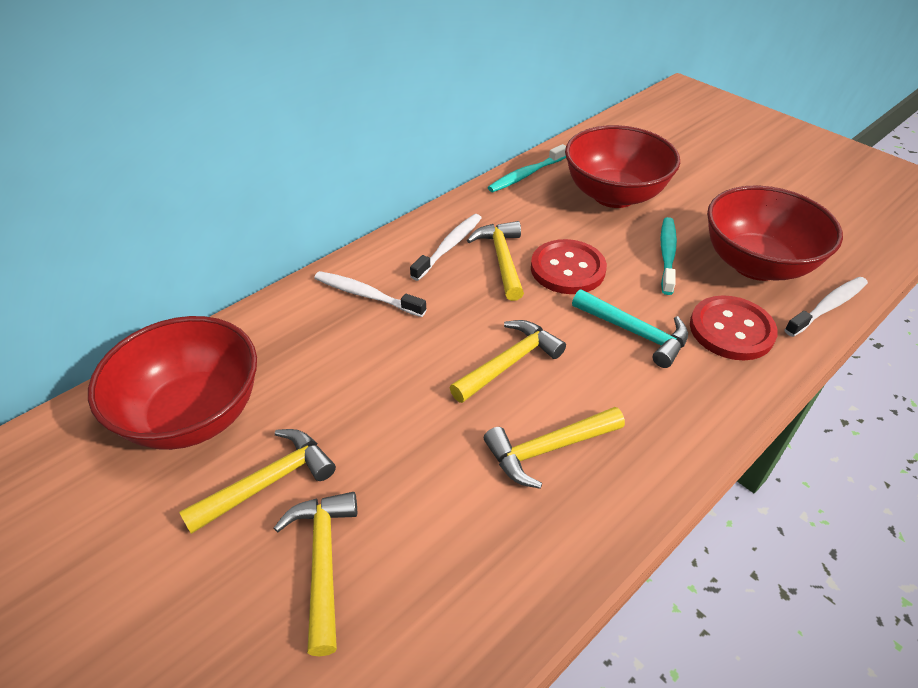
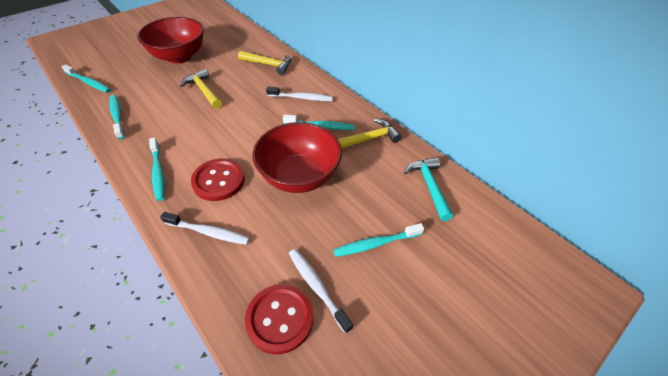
red bowl: [88,316,257,450] [565,125,680,208] [707,185,843,281] = 3 -> [137,17,204,63] [252,122,342,193] = 2
turquoise toothbrush: [488,144,566,192] [660,217,677,295] = 2 -> [62,64,111,93] [109,95,124,139] [149,137,165,201] [283,114,355,130] [333,223,424,257] = 5
yellow hammer: [179,429,336,534] [274,492,357,656] [450,320,566,403] [467,221,524,301] [484,407,625,489] = 5 -> [180,69,222,109] [238,51,291,75] [338,118,402,149] = 3

